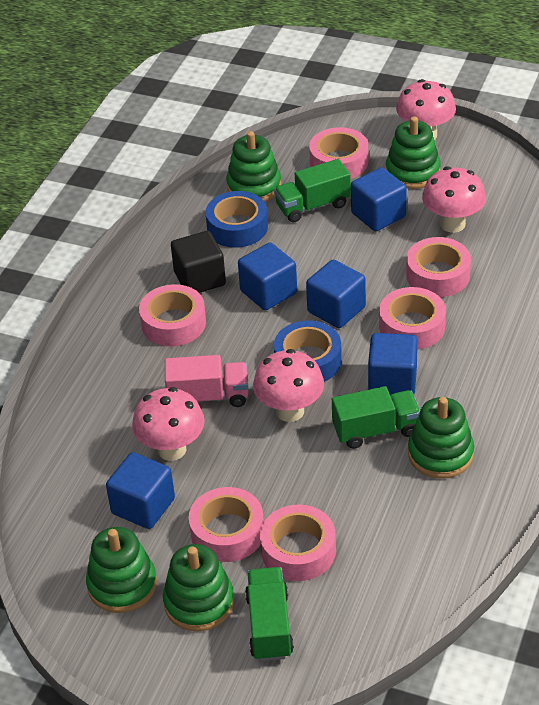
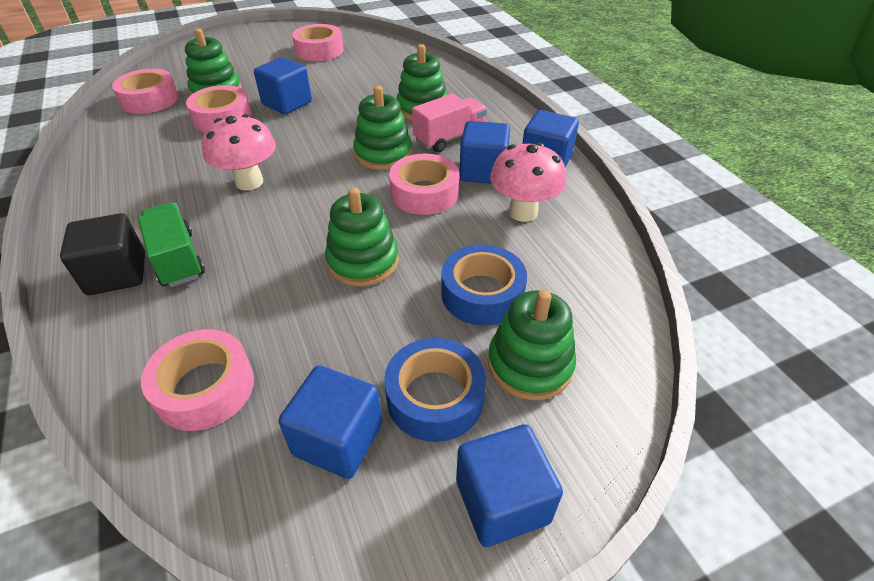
green truck: [245,567,294,661] [274,159,351,223] [332,386,420,449] = 3 -> [138,202,205,287] = 1
pink mushroom: [132,387,205,461] [253,349,324,422] [396,79,456,140] [422,166,486,233] = 4 -> [202,114,276,190] [490,142,566,222] = 2
pink tape: [139,284,206,347] [189,487,264,562] [260,505,336,581] [309,127,368,179] [379,287,446,350] [406,237,471,297] = 6 -> [112,69,179,114] [141,329,254,431] [186,85,252,132] [292,24,344,61] [389,154,459,215] = 5

